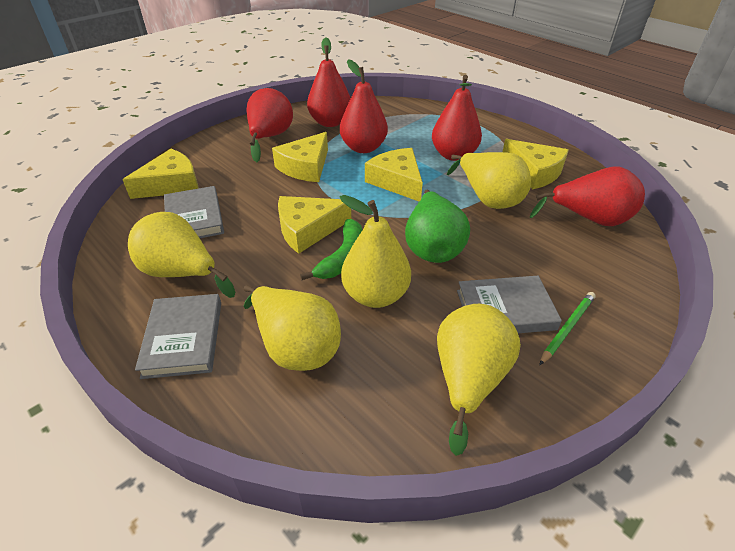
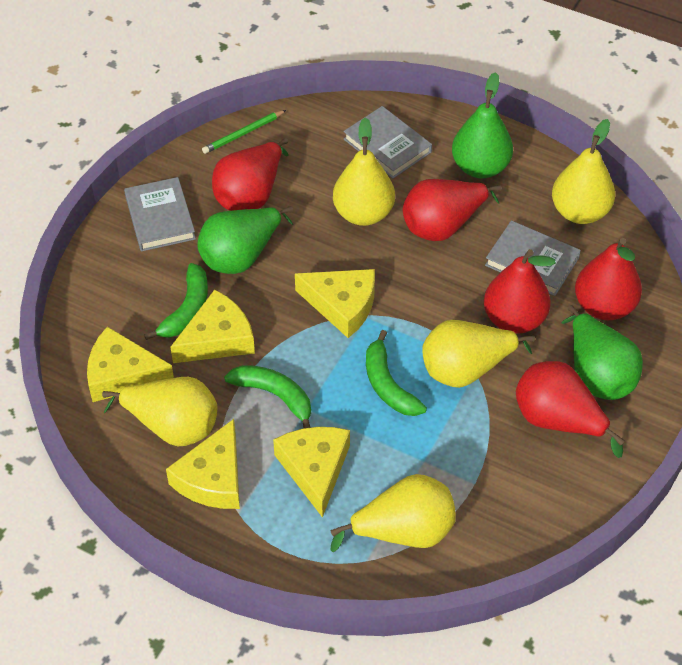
green banana: [300,219,362,280] = 1 -> [144,263,208,340] [224,365,311,428] [366,330,427,416] = 3
green pear: [405,189,470,263] = 1 -> [197,206,293,274] [452,72,513,178] [561,305,643,400] = 3

